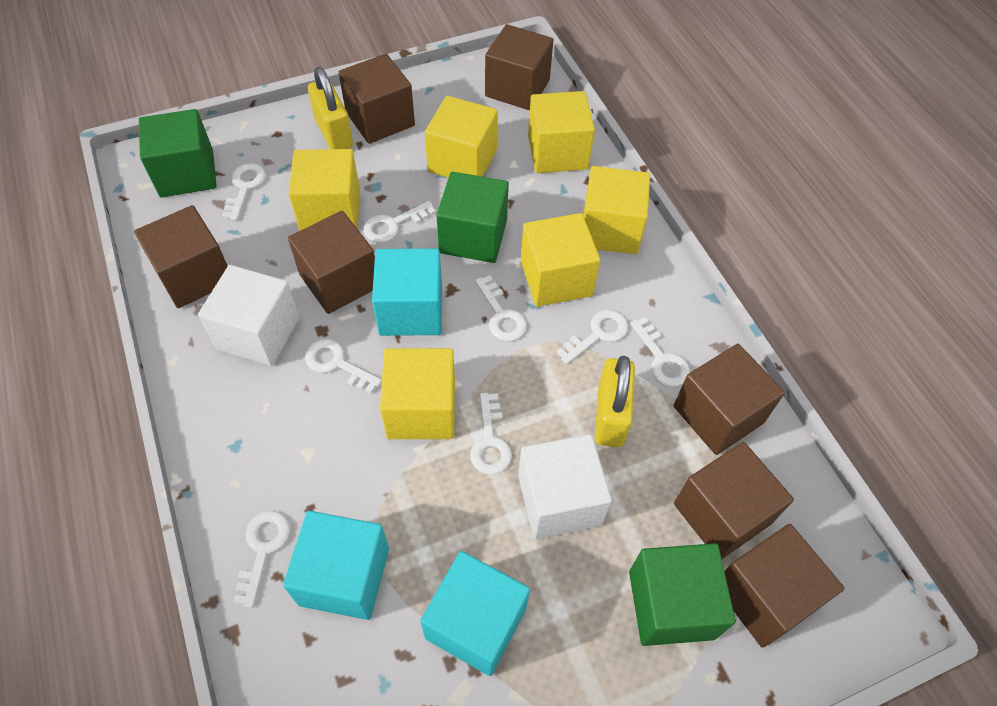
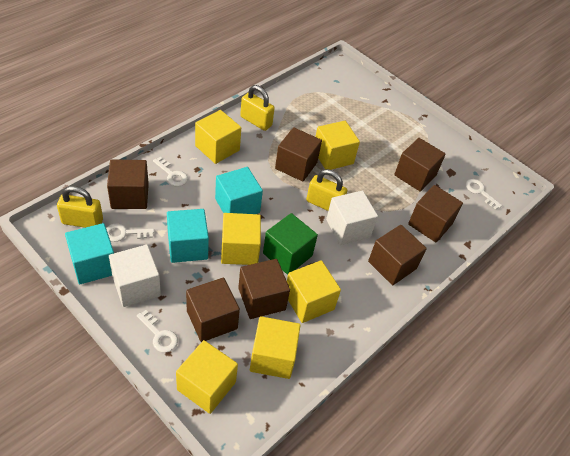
green cube: [139,109,217,198] [436,172,509,263] [629,543,736,646] = 3 -> [263,213,318,275] = 1
white key: [222,163,266,221] [233,511,290,608] [305,339,382,394] [363,201,436,243] [470,393,512,475] [475,275,527,341] [556,310,628,364] [630,317,690,387] = 8 -> [106,224,154,242] [137,310,178,353] [153,157,188,187] [466,179,502,210] = 4
yellow padlock: [308,67,353,149] [595,356,635,447] = 2 -> [57,186,103,228] [240,85,275,131] [306,169,347,211] = 3

